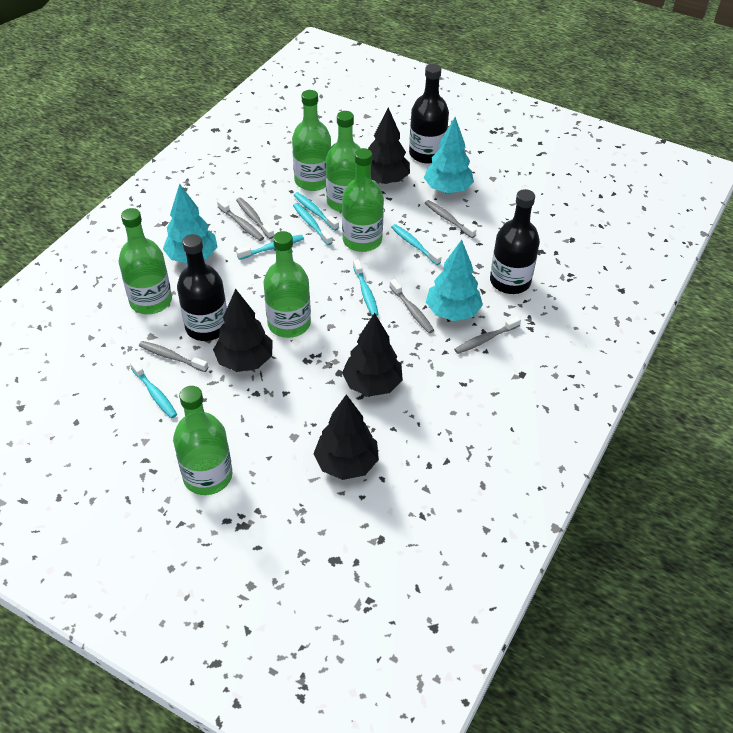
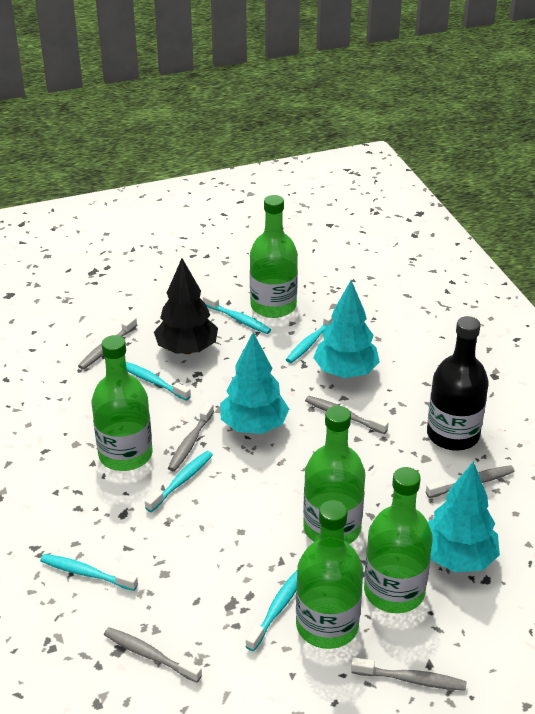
black bottle: [177,234,227,341] [409,64,449,163] [490,189,540,294] = 3 -> [427,316,489,451] = 1
black tree: [213,289,273,372] [313,394,379,480] [342,313,403,396] [368,108,410,184] = 4 -> [154,258,218,354] = 1
green bottle: [119,208,172,314] [173,386,232,495] [263,231,311,338] [292,90,331,191] [326,111,361,212] [342,148,384,252] = 6 -> [91,335,152,471] [250,195,298,318] [296,500,363,649] [303,406,365,544] [364,467,433,613] = 5

